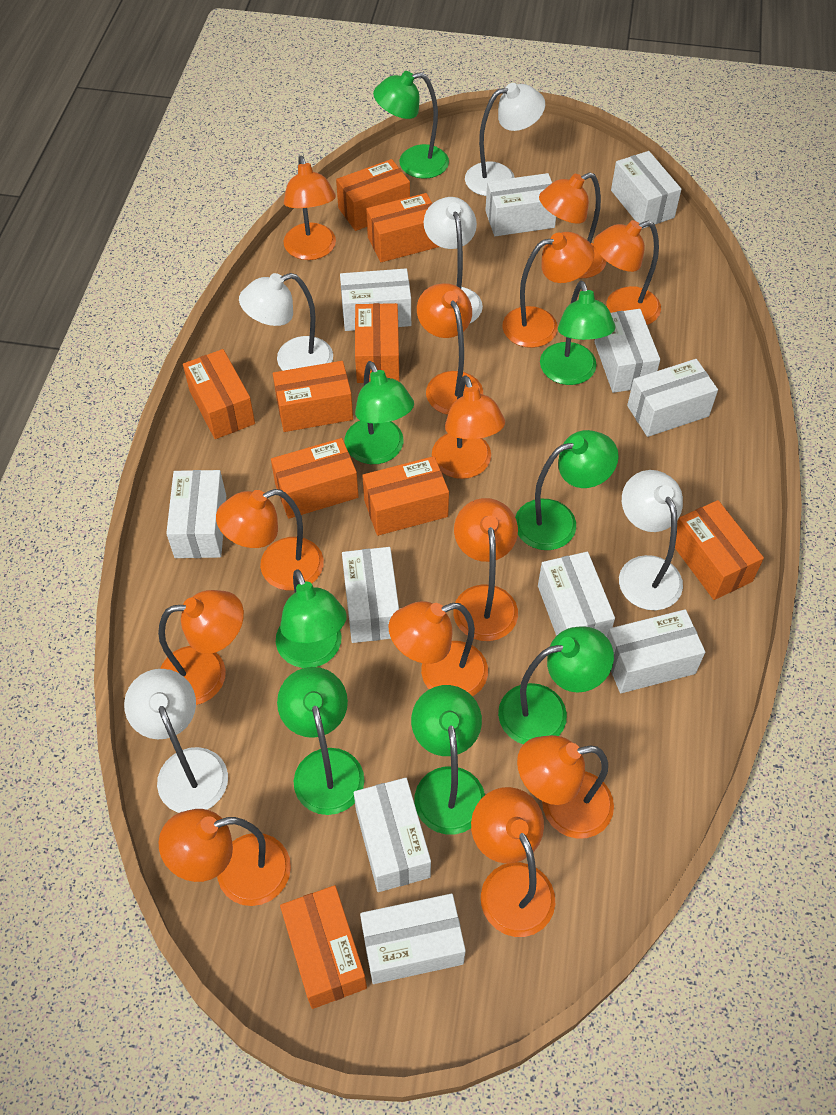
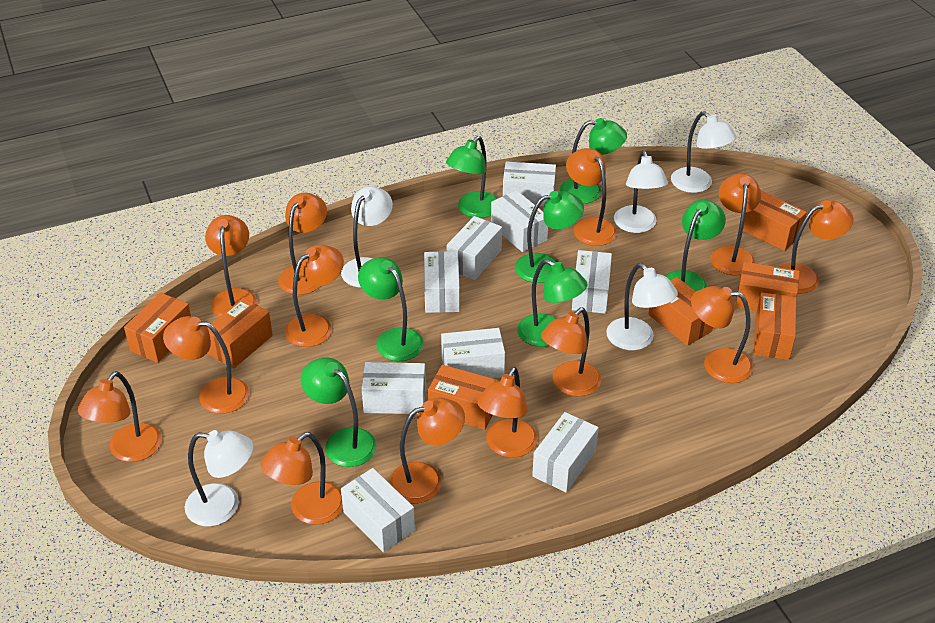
green lamp: [276,569,347,668] [277,667,364,815] [345,361,414,464] [373,71,449,179] [411,685,485,834] [498,626,614,744] [515,430,619,550] [540,281,615,385] = 8 -> [301,357,377,467] [358,257,424,361] [446,136,498,218] [515,191,584,283] [517,259,588,347] [560,118,627,204] [666,200,726,291] = 7
orange box: [183,349,255,439] [271,438,359,519] [273,361,353,432] [280,885,367,1009] [336,159,410,231] [355,303,399,383] [362,456,449,536] [366,193,440,262] [675,500,764,600] = 9 -> [124,293,191,363] [207,298,273,369] [428,365,498,430] [648,277,713,346] [735,262,800,311] [743,191,807,251] [754,292,796,360] = 7
white box: [166,470,226,558] [340,268,411,331] [342,547,399,643] [354,778,431,892] [360,894,466,984] [485,173,556,236] [538,552,615,637] [595,309,660,393] [607,609,705,693] [611,151,682,229] [627,359,718,437] = 11 -> [341,468,415,552] [362,362,426,414] [424,251,460,313] [441,328,505,378] [446,216,502,280] [491,190,548,252] [503,161,556,206] [532,412,599,492] [572,250,612,314] = 9

